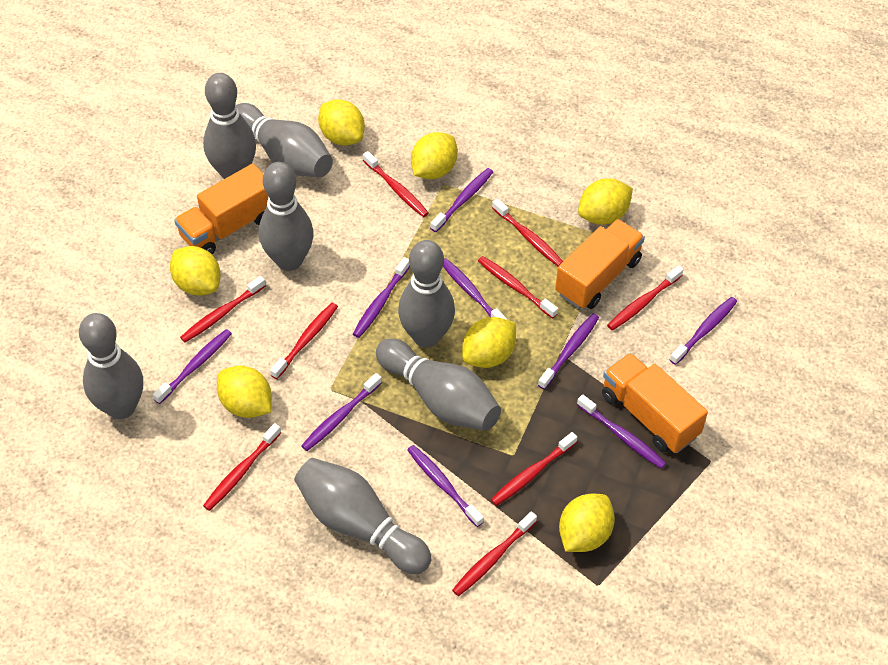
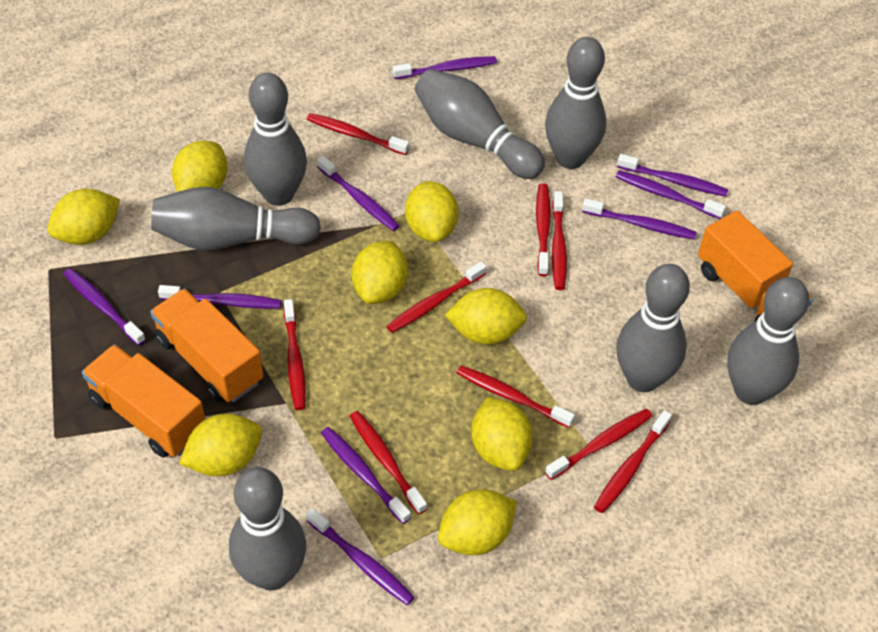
yellow lemon: [170,246,221,296] [217,366,272,418] [318,99,365,146] [411,132,458,179] [462,317,516,368] [559,494,615,552] [578,178,633,225] = 7 -> [48,189,120,245] [172,141,228,192] [179,414,262,476] [352,241,408,304] [405,181,459,242] [438,490,517,555] [445,288,527,345] [471,397,533,471] = 8

